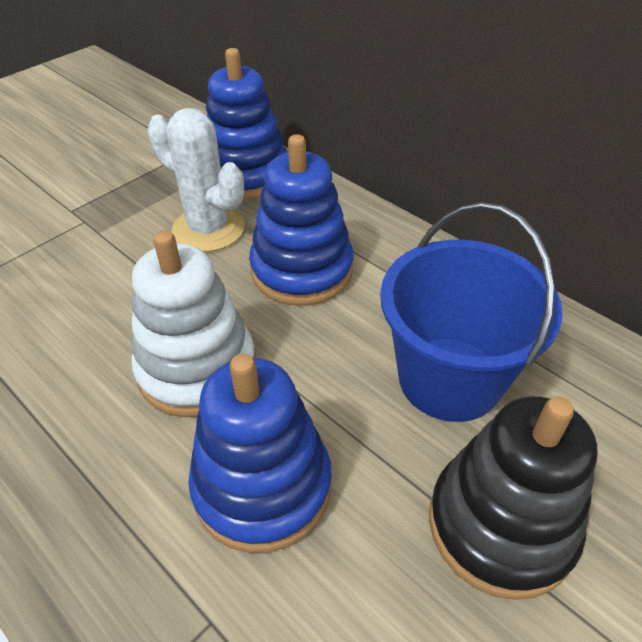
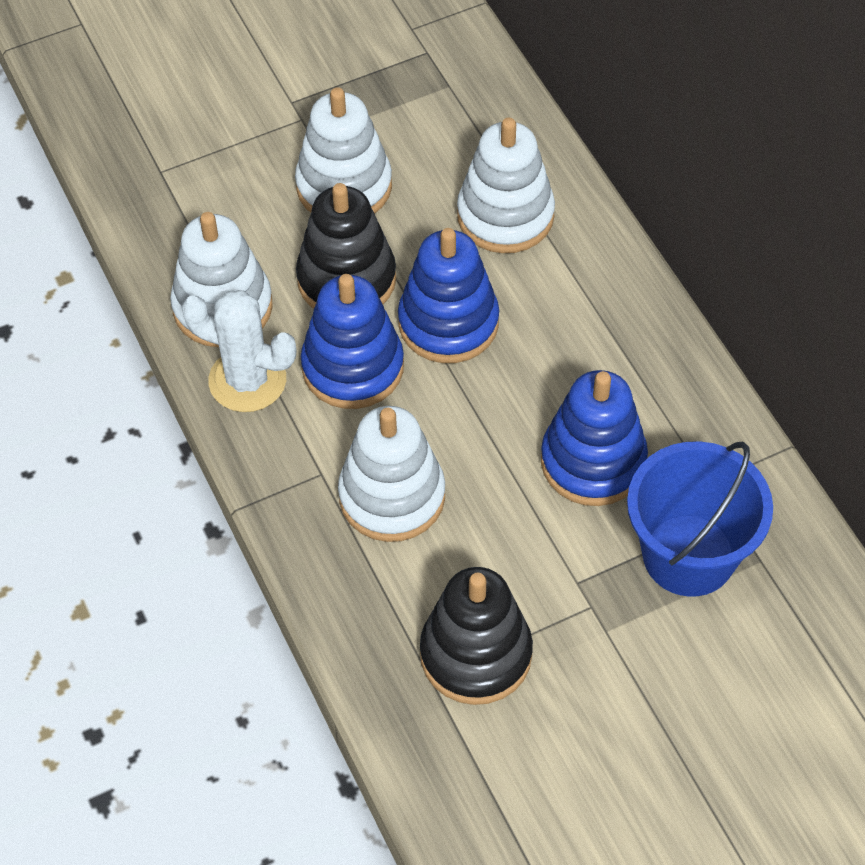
black stacking toy: [429,396,597,600] = 1 -> [296,183,396,309] [420,567,533,705] = 2
white stacking toy: [131,230,256,417] = 1 -> [170,212,273,347] [295,87,392,213] [338,406,445,542] [457,118,555,253] = 4

